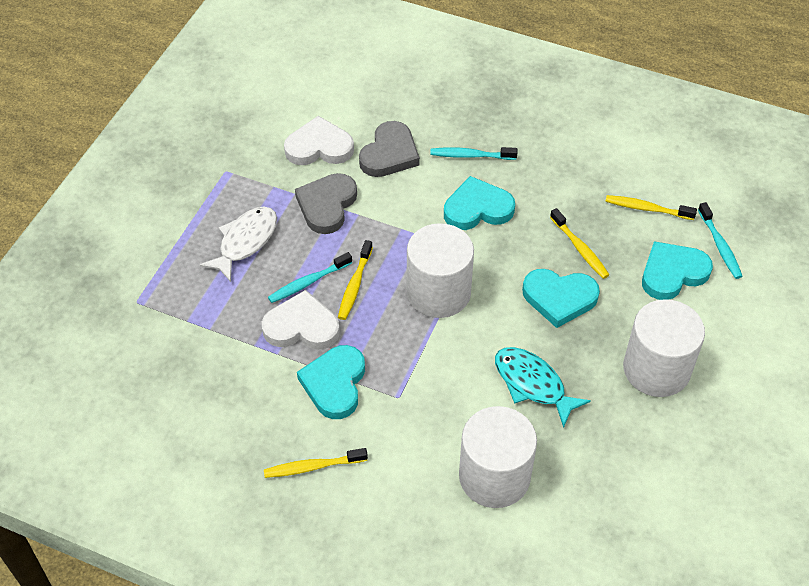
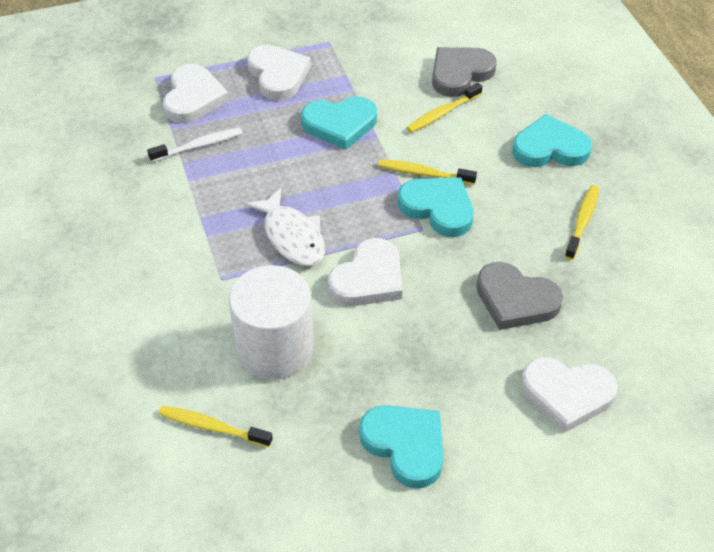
turquoise fish: [495,347,591,428] = 1 -> none = 0
turquoise toothbrush: [268,252,352,303] [430,147,518,160] [698,202,743,279] = 3 -> none = 0
white cylinder: [407,223,474,318] [459,406,537,508] [623,299,705,397] = 3 -> [229,265,313,380] = 1
white heart: [262,290,340,350] [284,116,354,165] = 2 -> [163,64,229,123] [247,45,311,101] [328,238,402,306] [521,357,618,433] = 4
white toothbrush: none = 0 -> [147,127,243,162] = 1

